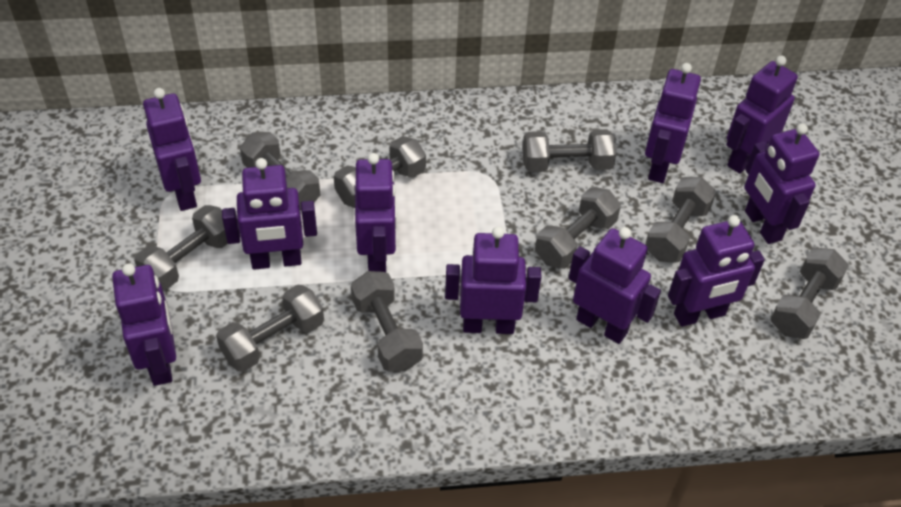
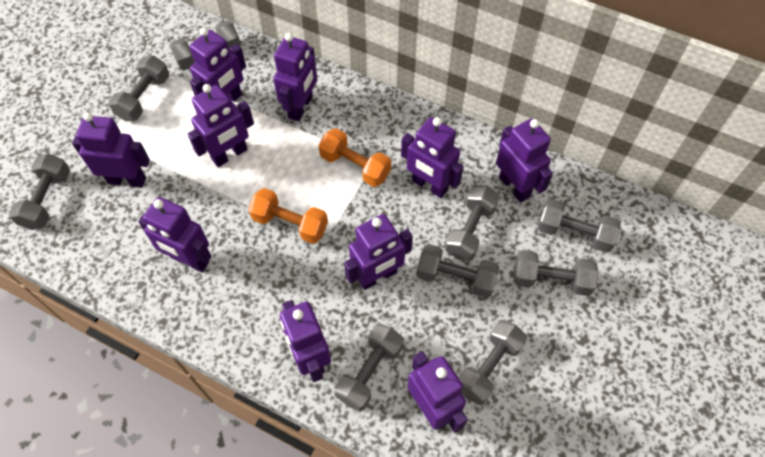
orange dumbbell: none = 0 -> [248,188,328,244] [318,128,391,187] = 2

